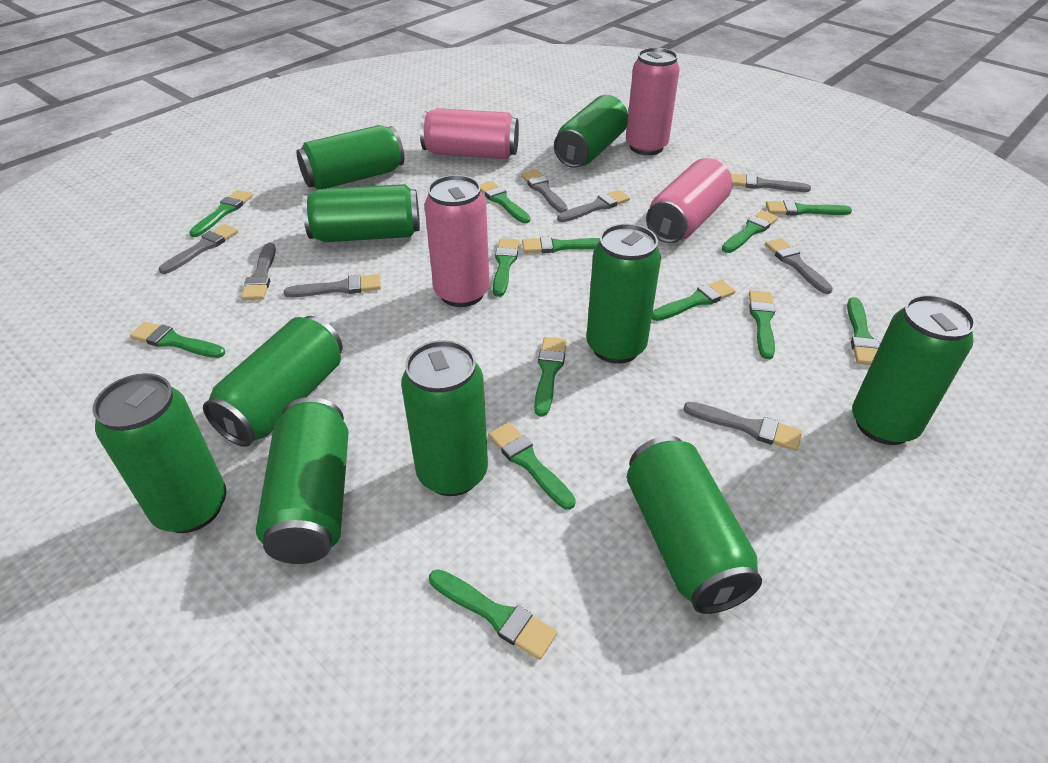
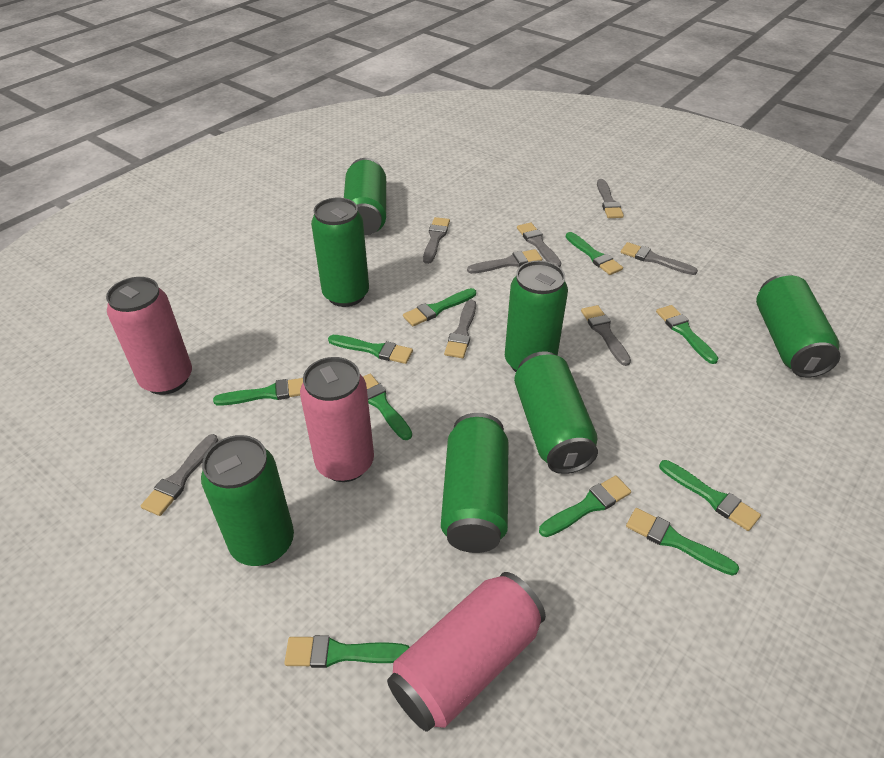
green brush: [130,322,225,358] [189,190,253,237] [429,569,557,660] [480,181,530,223] [488,422,576,510] [493,238,519,297] [522,236,600,253] [534,337,567,417] [652,280,735,321] [722,210,778,253] [749,290,775,360] [766,200,852,216] [847,297,880,365] = 13 -> [213,378,303,406] [284,635,410,668] [328,335,413,364] [363,374,412,440] [403,288,476,326] [539,476,631,537] [566,232,623,275] [626,508,739,576] [656,305,718,364] [659,460,761,531] = 10
green can: [92,373,227,533] [203,316,343,447] [256,397,349,564] [296,125,404,189] [302,184,420,242] [401,340,488,496] [554,95,628,168] [586,224,661,364] [627,436,762,614] [852,295,976,445] = 10 -> [201,435,294,566] [311,198,369,307] [344,158,386,235] [441,413,508,553] [505,261,568,372] [514,351,598,474] [756,274,840,378] = 7
pink can: [420,108,519,159] [424,175,490,307] [626,48,680,155] [646,158,732,243] = 4 -> [106,277,192,395] [300,357,374,482] [387,572,546,732] = 3

